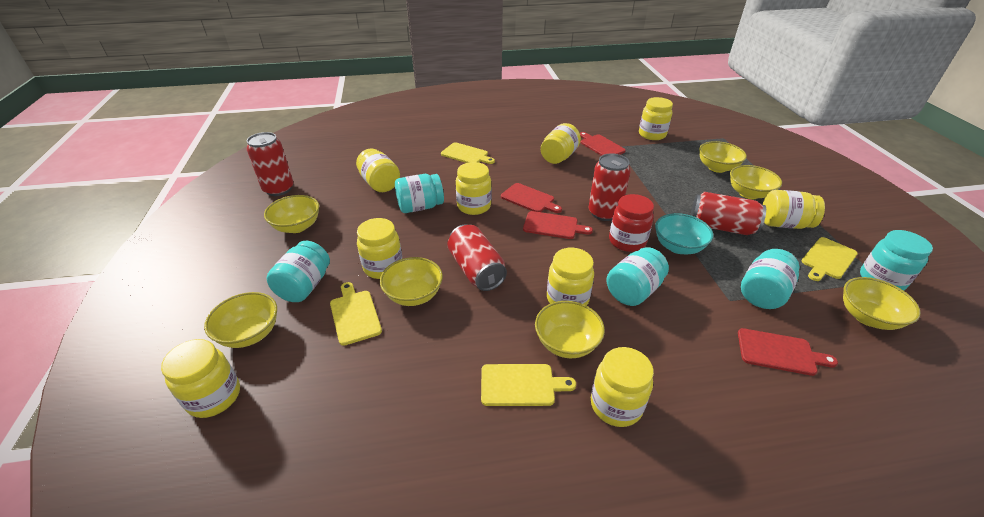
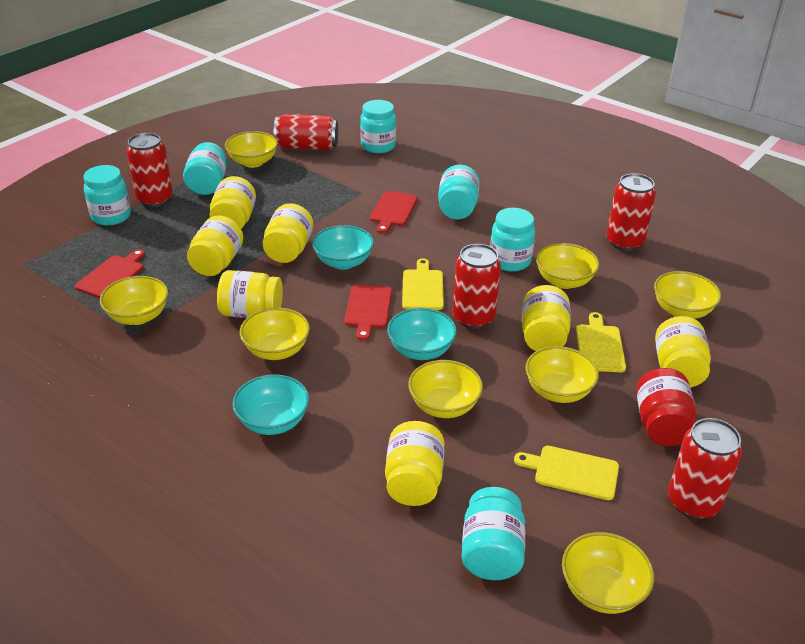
red can: [247,132,293,196] [447,224,507,291] [588,153,631,221] [691,192,766,235] = 4 -> [126,133,173,207] [274,114,338,150] [453,244,501,329] [607,173,656,251] [668,418,742,519] = 5
red cutting board: [501,183,562,213] [523,211,593,239] [580,132,626,156] [738,328,838,376] = 4 -> [75,249,145,298] [345,284,392,341] [370,191,418,234] = 3
turquoise bowl: [655,213,714,254] = 1 -> [232,374,309,435] [312,225,374,270] [387,308,457,360] = 3
turquoise jar: [266,241,330,302] [395,174,444,213] [607,247,669,306] [741,249,799,309] [860,230,933,291] = 5 -> [83,165,131,226] [183,142,226,195] [360,100,396,153] [438,165,479,220] [461,487,525,580] [490,208,535,272] = 6
yellow bowl: [204,292,277,348] [264,195,319,233] [380,257,443,306] [535,301,605,358] [699,141,747,173] [730,165,782,199] [843,277,921,330] = 7 -> [100,276,168,325] [225,131,278,168] [240,308,310,360] [408,360,483,418] [525,346,599,403] [536,243,599,289] [562,532,654,614] [654,271,721,319] = 8
yellow cutting board: [330,282,382,346] [441,142,495,164] [481,364,576,406] [802,237,858,281] = 4 -> [402,258,444,310] [514,446,619,500] [576,312,626,373] = 3
yellow jar: [161,339,240,418] [356,149,400,192] [357,218,402,279] [456,162,491,215] [541,123,581,164] [547,248,594,306] [591,347,654,427] [639,97,673,140] [763,190,825,229] = 9 -> [187,215,243,276] [210,176,256,229] [217,270,283,318] [263,203,313,263] [385,421,445,506] [522,285,571,351] [655,316,711,388] = 7

